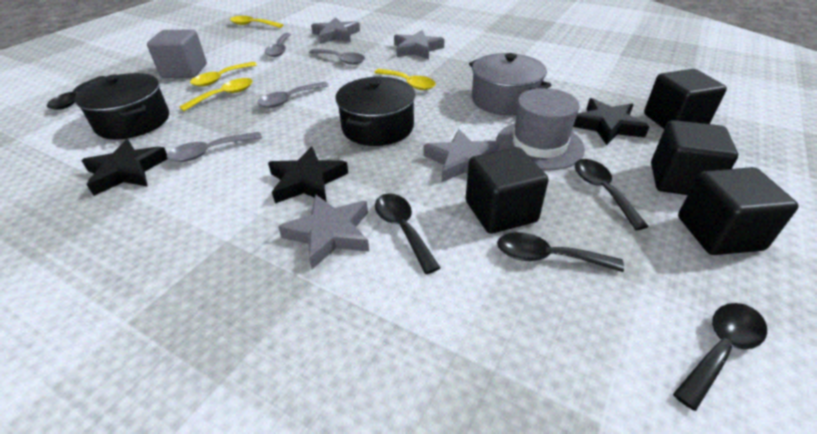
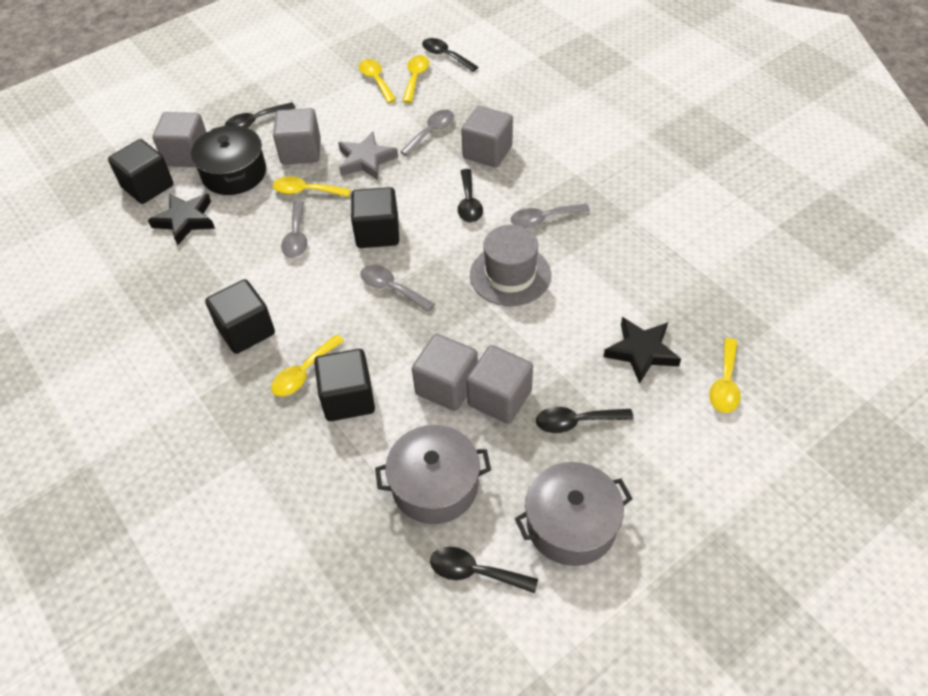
black pot: [74,73,169,140] [336,77,416,146] = 2 -> [191,125,266,195] = 1
black star: [81,139,168,196] [268,146,348,203] [573,98,650,145] = 3 -> [148,193,215,245] [604,317,681,384] = 2
grey cube: [147,30,207,78] = 1 -> [153,112,207,167] [273,108,321,165] [412,334,478,411] [461,106,513,167] [466,345,533,424] = 5
grey pot: [469,53,551,115] = 1 -> [375,425,491,524] [515,462,633,566] = 2
grey star: [278,194,369,269] [311,17,360,44] [394,30,444,59] [424,129,500,182] = 4 -> [338,132,398,180] = 1
yellow spoon: [179,78,253,111] [190,62,257,87] [230,16,283,28] [374,69,436,90] = 4 -> [271,334,344,397] [273,176,351,197] [359,59,396,103] [402,55,429,103] [709,338,740,413] = 5

